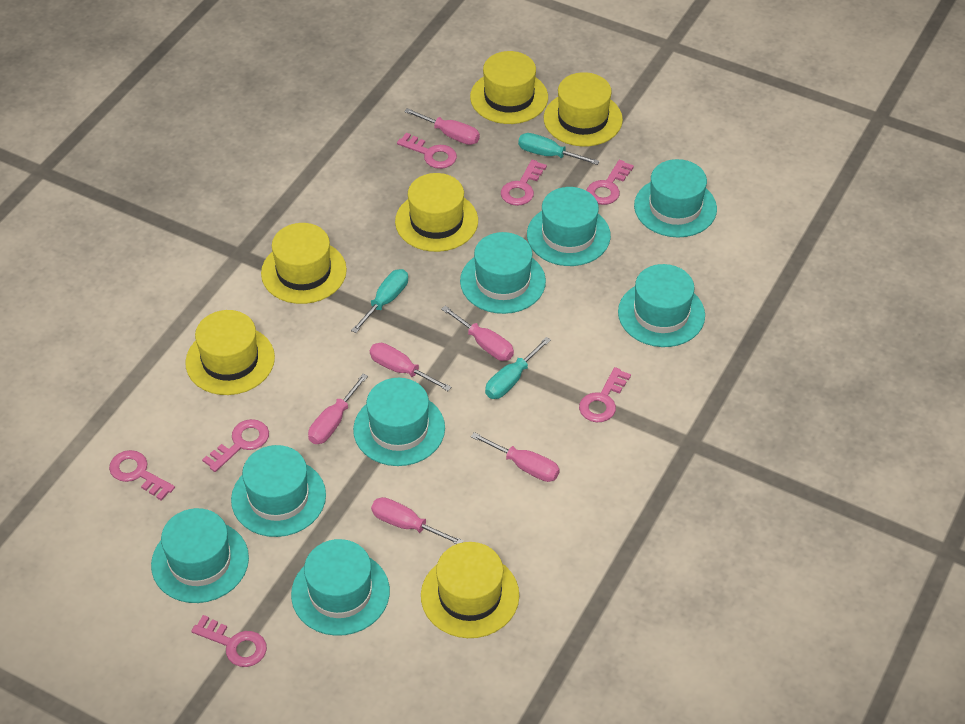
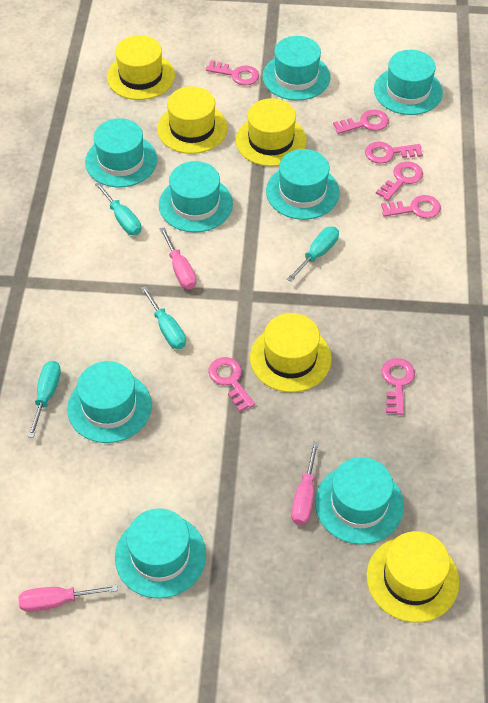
pink screwdriver: [308,374,368,444] [370,343,451,391] [371,497,464,544] [404,108,480,145] [441,306,514,361] [471,432,560,482] = 6 -> [19,585,118,612] [160,227,197,289] [291,442,319,525] = 3
turquoise screwdriver: [351,269,408,333] [485,337,551,399] [518,133,600,165] = 3 -> [28,361,61,438] [95,182,141,235] [141,286,186,349] [287,227,339,282] = 4
yellow hat: [185,310,275,395] [261,223,347,304] [395,173,478,252] [421,542,519,638] [470,51,548,124] [544,72,623,146] = 6 -> [107,35,175,100] [157,86,228,154] [236,98,307,166] [250,313,332,392] [367,531,459,622] = 5

